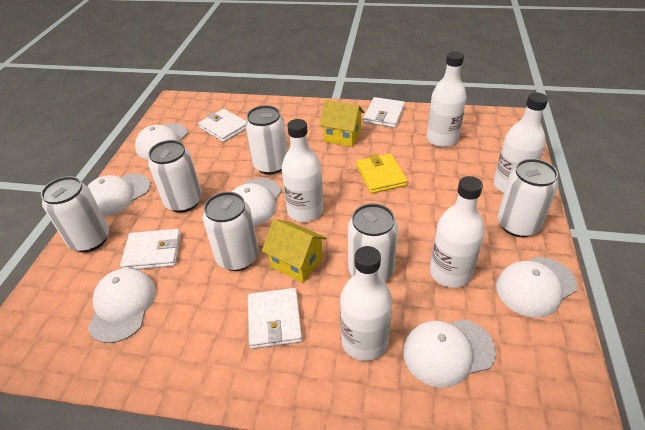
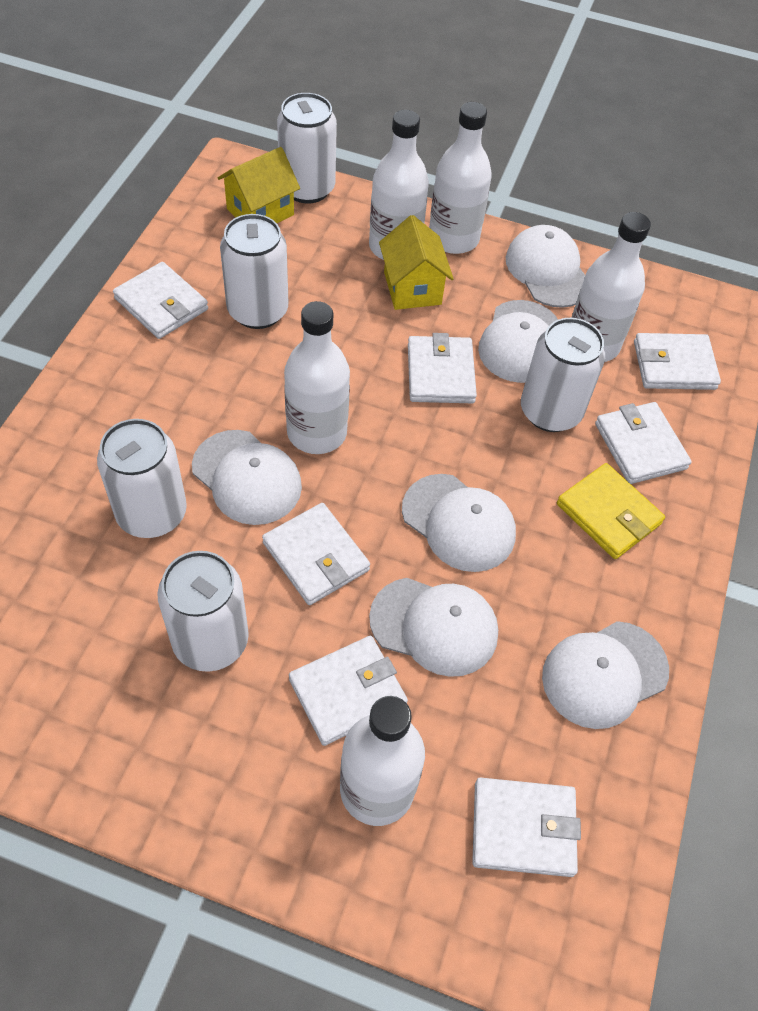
white can: [41,176,109,252] [148,140,202,213] [203,192,259,271] [245,105,288,175] [348,203,398,281] [497,159,558,237] = 6 -> [97,419,187,538] [157,551,249,672] [220,214,288,329] [277,93,337,204] [521,318,605,432] = 5
white wallet: [120,229,181,270] [198,109,246,142] [248,288,302,349] [363,97,405,128] = 4 -> [113,262,208,339] [262,503,370,605] [289,636,408,746] [408,333,477,403] [472,777,581,877] [595,402,692,484] [634,333,721,390] = 7

